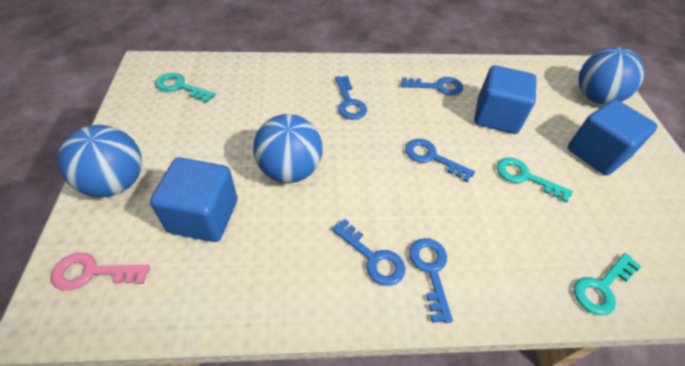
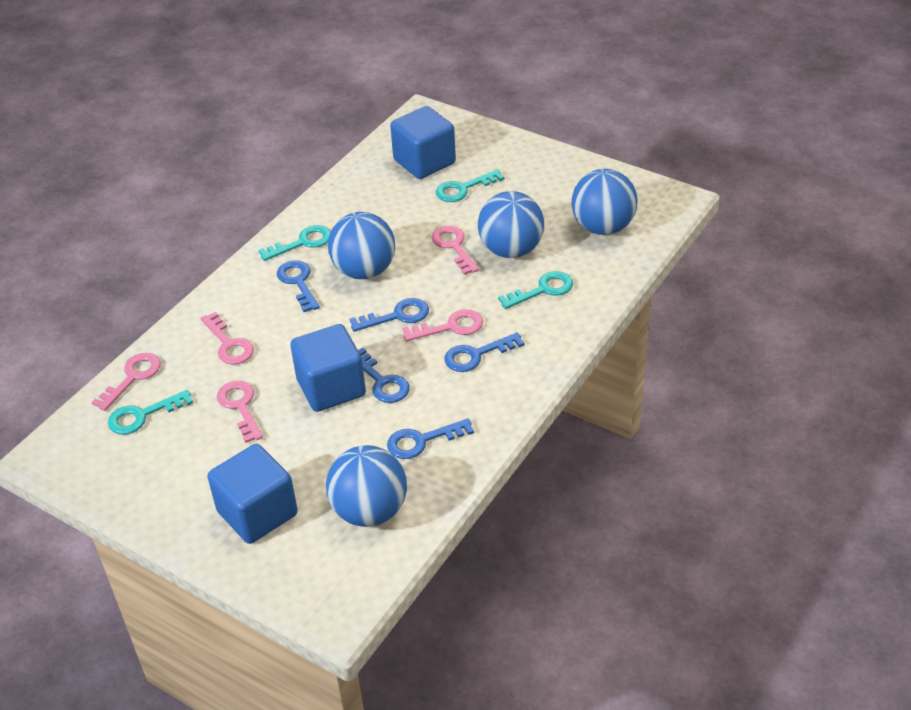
blue ball: [58,125,142,197] [253,114,322,183] [579,47,645,104] = 3 -> [326,445,407,527] [328,212,395,279] [478,191,544,258] [572,169,638,235] = 4
pink key: [51,253,150,290] = 1 -> [92,353,161,411] [201,312,254,365] [217,381,263,443] [403,309,483,341] [432,226,479,275] = 5
turquoise key: [155,73,216,103] [497,157,573,203] [574,253,641,315] = 3 -> [108,390,193,435] [258,225,331,261] [436,169,504,202] [498,271,573,309] = 4

